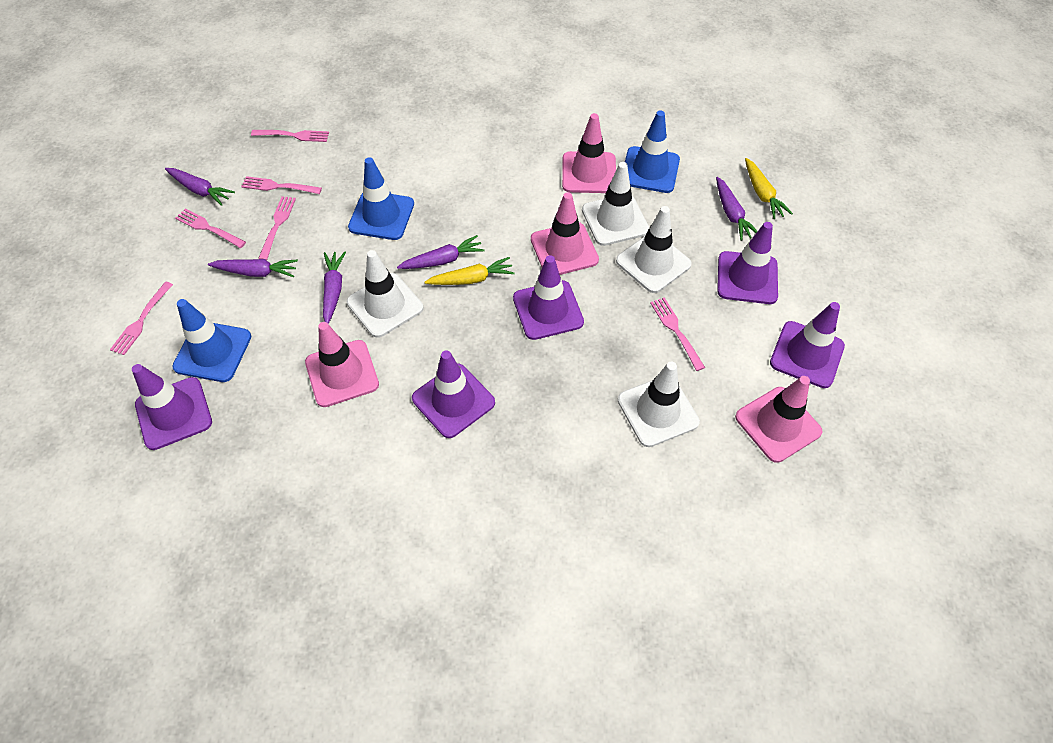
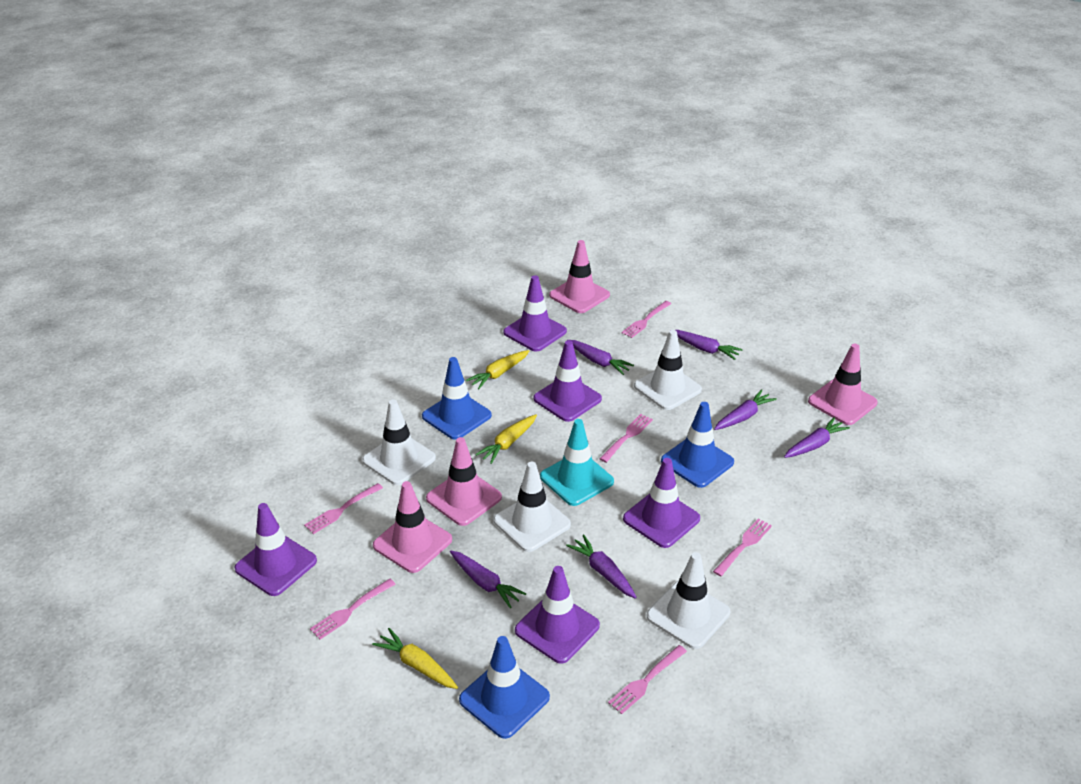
purple carrot: [165,168,235,206] [208,259,298,277] [323,251,346,324] [397,235,484,269] [716,177,758,241] = 5 -> [450,550,527,608] [566,534,637,599] [570,340,634,375] [676,330,743,360] [714,389,777,430] [784,417,850,458] = 6
turquoise traffic cone: none = 0 -> [540,419,614,506] = 1
yellow carrot: [424,257,515,285] [745,158,793,219] = 2 -> [372,628,458,689] [466,350,529,389] [475,414,537,464] = 3

